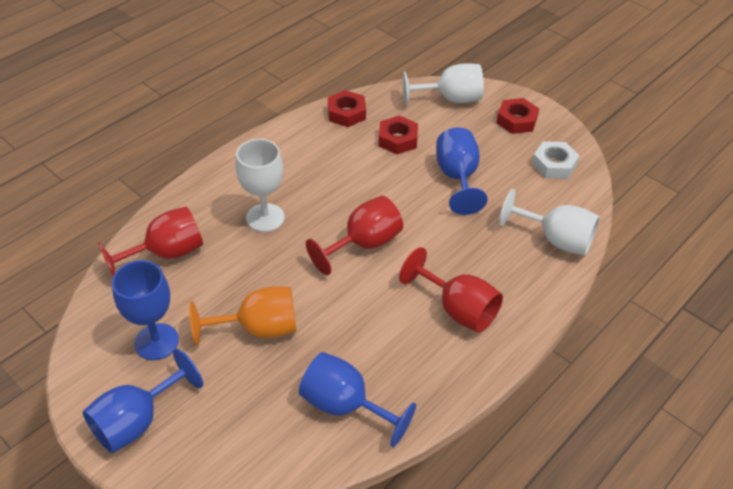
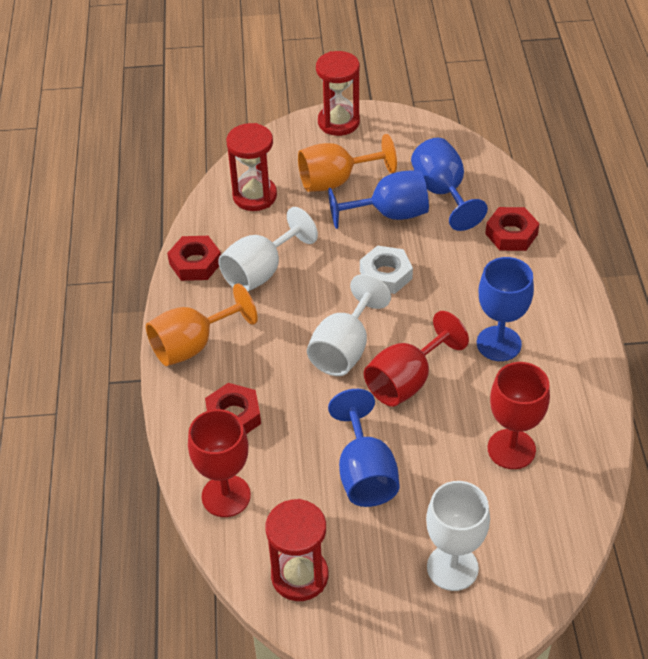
orange goblet: [189,286,297,345] = 1 -> [146,283,258,366] [298,134,397,192] = 2
red hourglass: none = 0 -> [226,123,277,211] [265,499,328,601] [316,51,360,136] = 3

